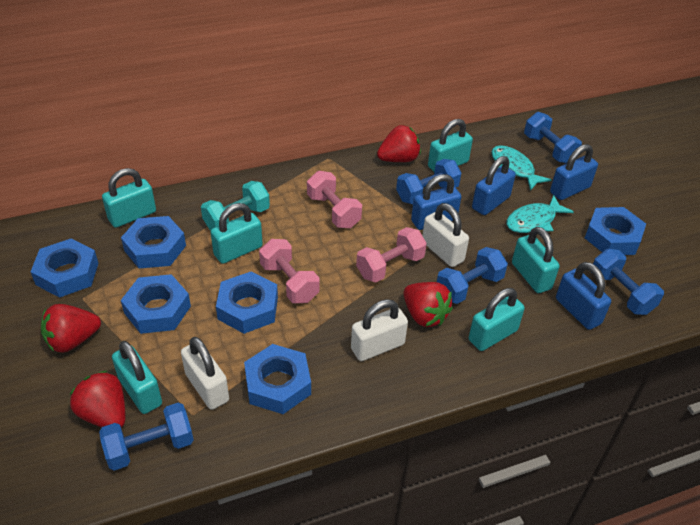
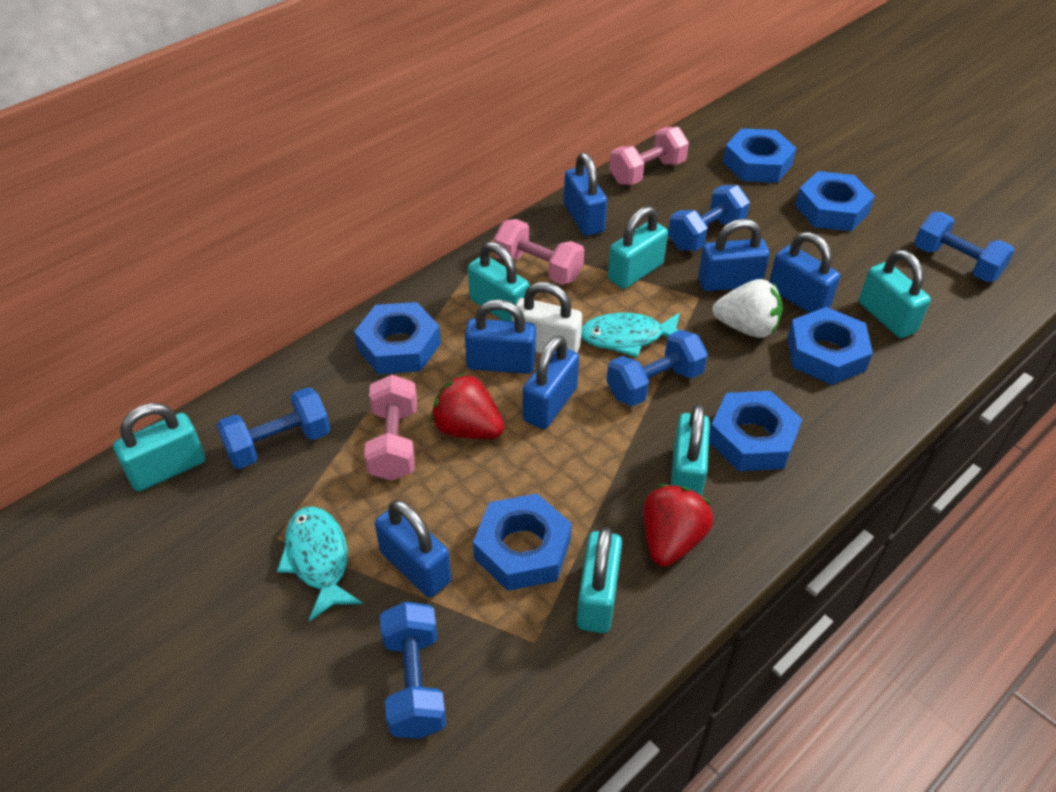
blue padlock: [411,174,461,230] [472,156,516,215] [550,144,598,200] [556,262,611,330] = 4 -> [375,500,452,597] [465,299,536,374] [523,336,579,429] [564,153,607,236] [698,219,770,291] [769,232,840,313] = 6
red strawberry: [41,304,101,353] [70,370,126,428] [377,125,421,162] [403,282,453,327] = 4 -> [431,373,505,439] [643,484,713,567] = 2
turquoise dumbbell: [201,181,270,230] = 1 -> none = 0
white padlock: [181,337,229,410] [351,299,408,361] [422,203,469,267] = 3 -> [512,282,582,354] = 1
white strawberry: none = 0 -> [712,279,783,338] = 1

